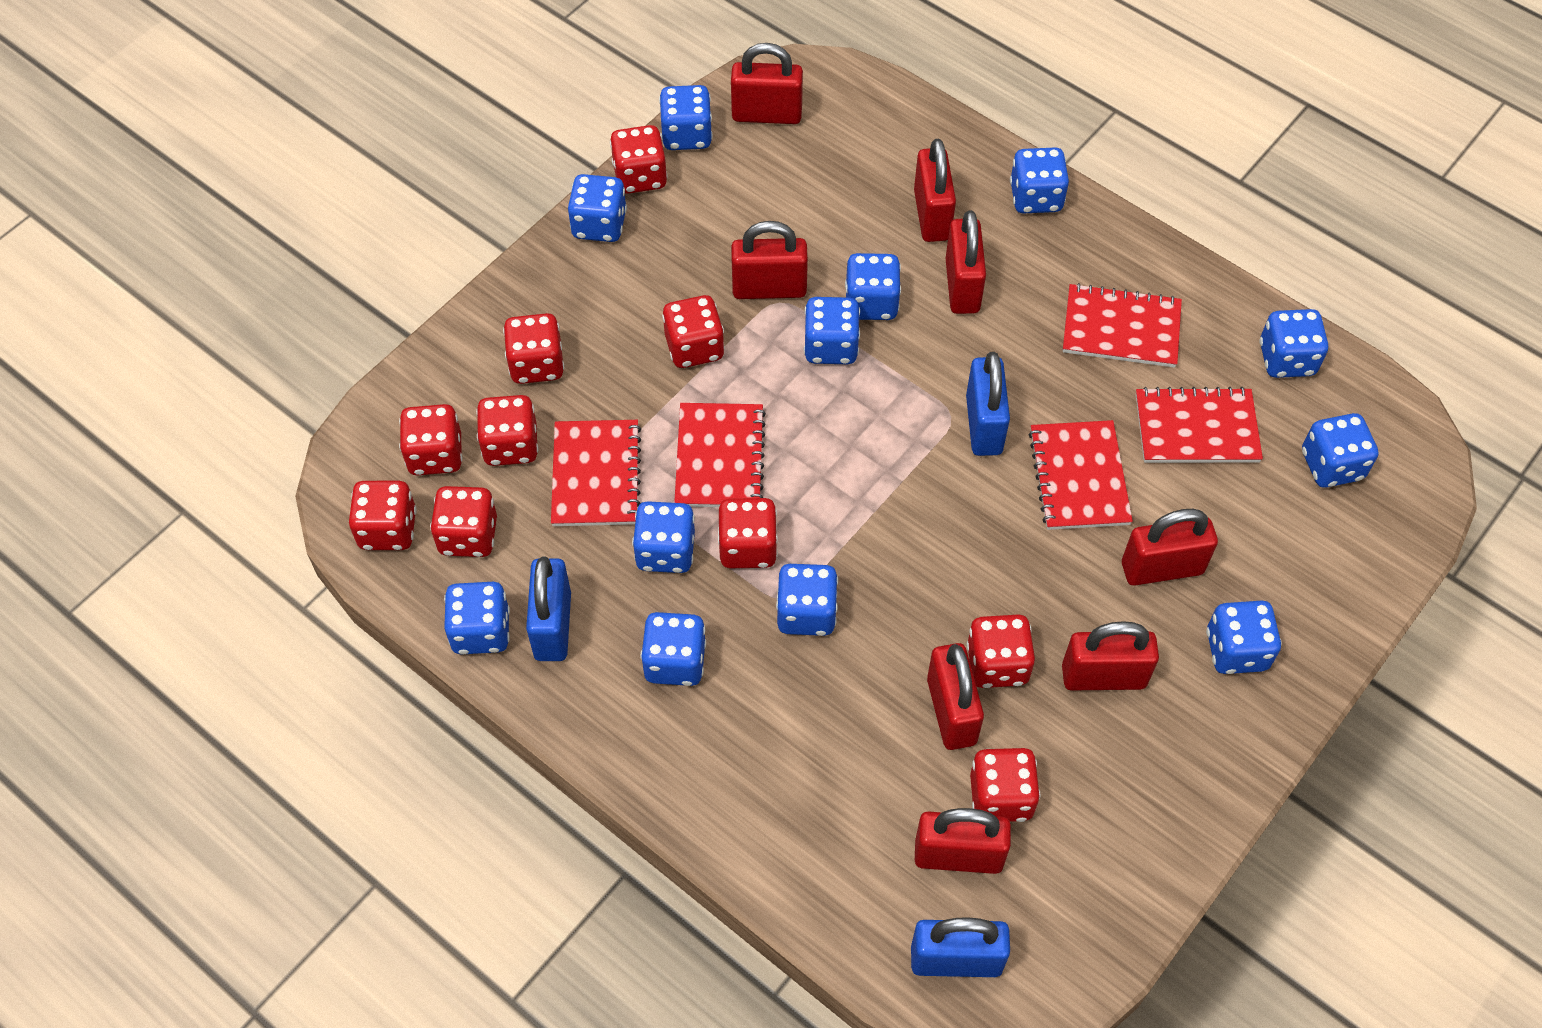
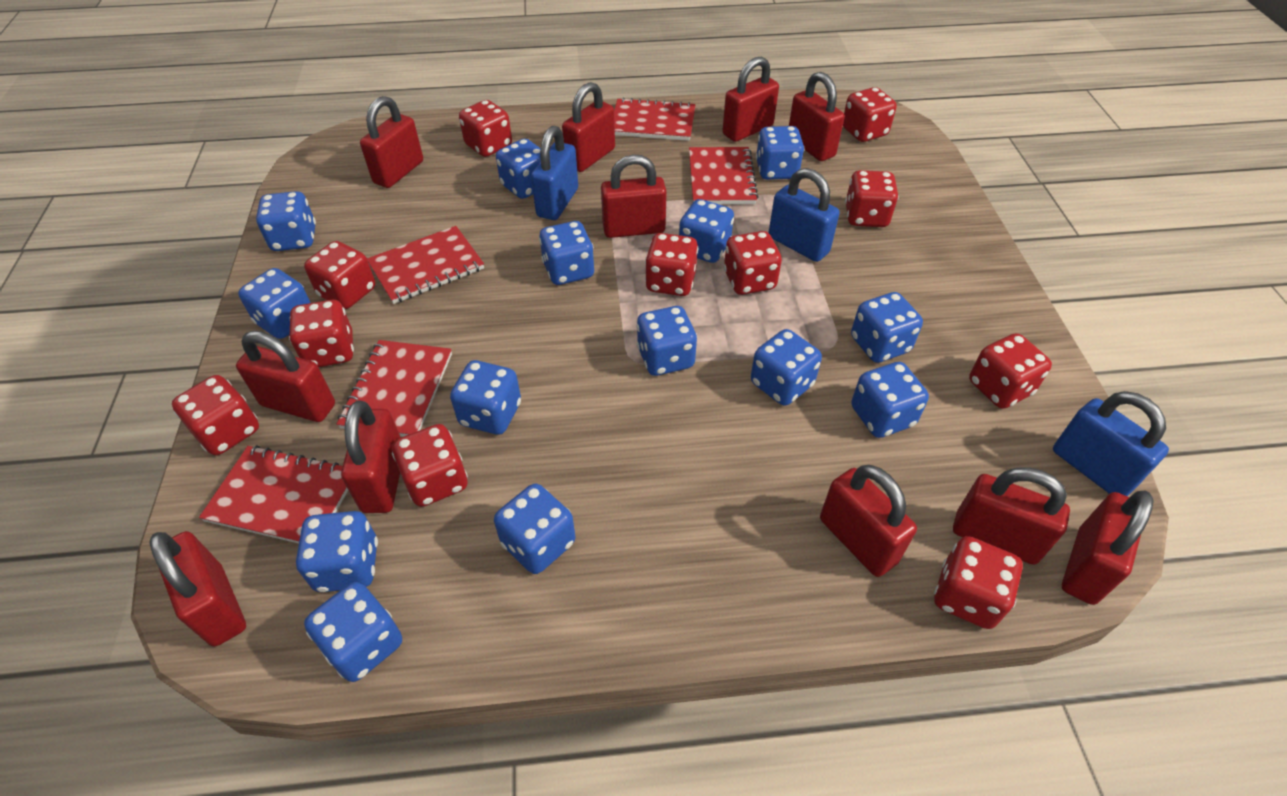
blue dice: [444,582,510,655] [568,174,627,242] [632,501,695,573] [641,612,706,686] [659,85,713,150] [776,564,838,636] [804,297,860,364] [845,253,901,320] [1010,147,1069,213] [1206,601,1282,674] [1259,309,1328,378] [1302,413,1379,488] = 12 -> [238,268,311,339] [256,191,316,251] [296,511,378,592] [304,582,402,682] [450,360,521,435] [494,484,576,574] [496,139,541,199] [539,221,594,285] [636,306,697,376] [679,199,734,263] [751,329,822,406] [756,126,805,180] [851,292,923,363] [851,362,929,438] = 14
red dice: [349,481,417,550] [399,404,463,476] [430,486,497,557] [476,395,538,466] [503,313,564,384] [610,125,668,194] [662,295,725,368] [718,498,778,568] [967,614,1035,688] [970,748,1040,822] = 10 -> [172,375,259,455] [289,300,354,367] [304,241,375,309] [392,424,468,507] [459,100,512,157] [645,233,698,296] [724,231,782,295] [843,87,897,142] [845,170,899,227] [934,536,1023,629] [969,333,1052,409] = 11
red padlock: [731,43,803,124] [731,221,808,299] [914,139,956,242] [915,808,1011,874] [927,643,984,750] [945,210,986,314] [1062,621,1159,691] [1122,509,1218,586] = 8 -> [150,531,246,647] [236,331,335,422] [341,401,401,513] [360,96,423,188] [562,82,615,172] [601,154,667,238] [722,57,779,142] [789,72,845,161] [820,465,917,577] [953,467,1070,565] [1062,490,1154,605] = 11

